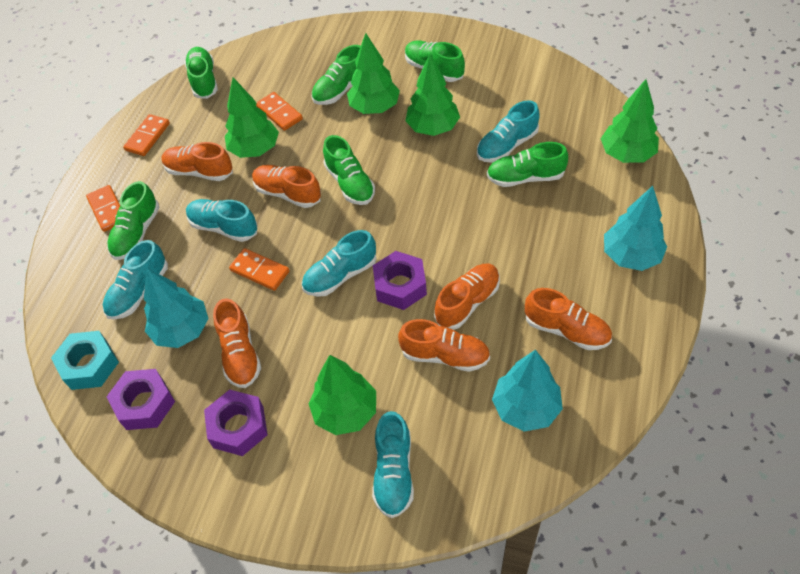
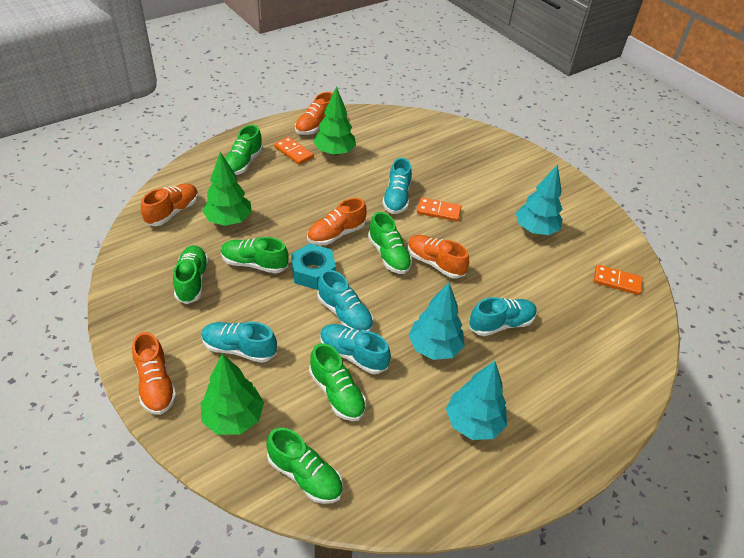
green tree: [225,77,279,158] [308,355,376,435] [347,33,400,114] [405,54,460,136] [601,79,659,163] = 5 -> [201,354,264,435] [203,152,252,226] [314,86,356,156] = 3
orange domino: [86,185,120,232] [123,114,170,156] [229,248,290,291] [256,92,303,131] = 4 -> [274,137,314,165] [417,197,462,221] [594,265,643,295] = 3
orange shoe: [161,142,233,181] [213,298,261,388] [252,165,321,208] [398,319,490,372] [434,264,500,330] [525,288,612,350] = 6 -> [132,332,177,415] [141,183,198,226] [295,92,333,135] [307,198,367,245] [407,235,469,279] = 5
purple nut: [106,369,175,430] [204,390,268,456] [373,251,427,310] = 3 -> none = 0

